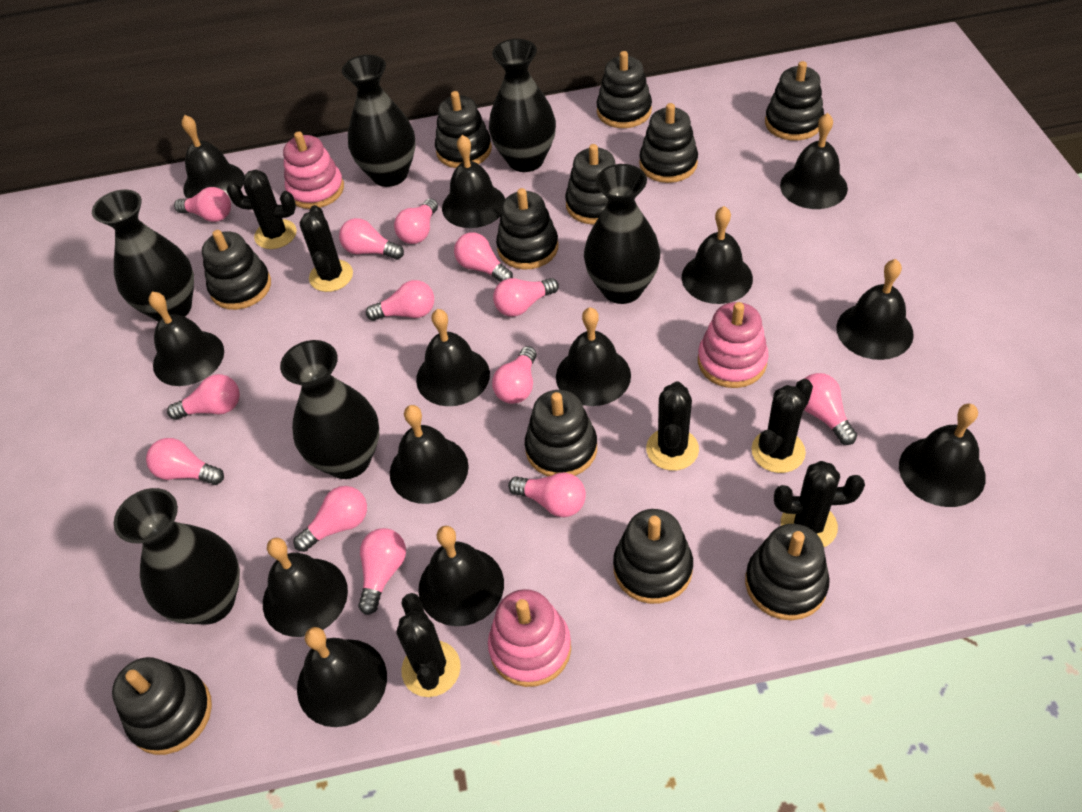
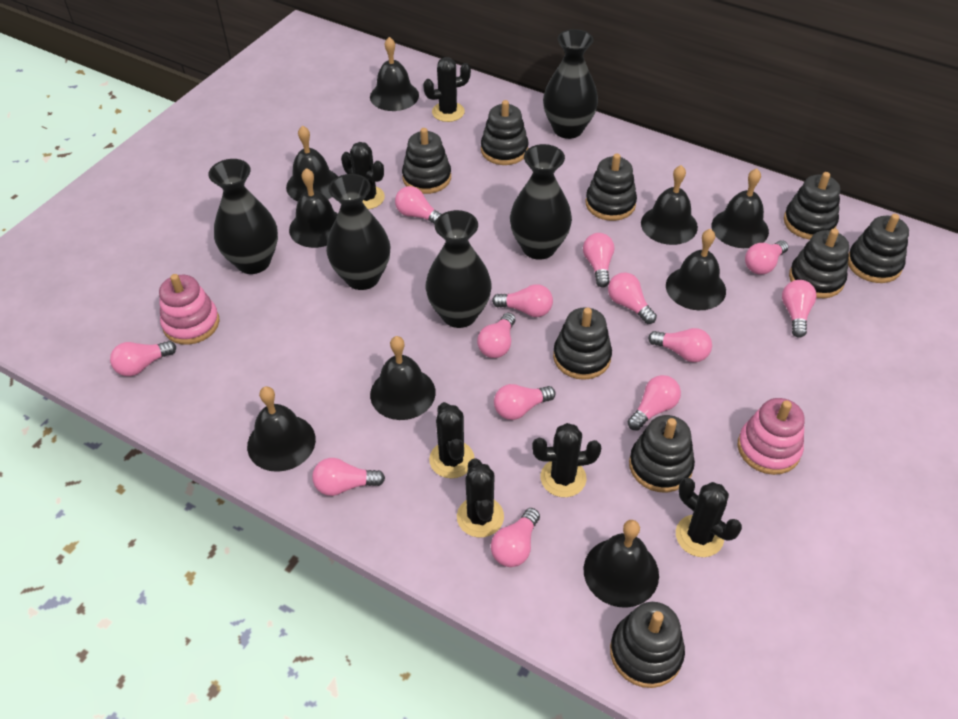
black bell: [148,292,224,386] [181,115,244,199] [263,538,348,637] [297,627,387,727] [390,405,469,504] [416,309,490,406] [418,526,504,626] [442,135,505,228] [556,307,631,406] [682,206,753,304] [780,113,848,209] [836,259,914,360] [899,404,986,507] = 13 -> [247,386,316,472] [286,126,338,201] [289,168,338,248] [370,37,419,111] [370,336,436,420] [584,520,659,608] [641,165,698,245] [666,229,726,310] [712,168,769,248] = 9
black stacking toy: [112,657,212,755] [202,230,271,310] [435,91,492,168] [496,188,558,269] [525,390,597,476] [565,144,615,225] [597,51,652,128] [613,509,693,604] [639,103,698,183] [745,524,830,620] [765,61,824,141] = 11 -> [402,128,451,194] [481,100,529,165] [553,307,612,380] [585,153,637,221] [610,602,685,688] [629,415,695,492] [784,172,840,240] [789,229,849,298] [848,214,909,283] = 9
black vase: [92,190,194,322] [114,488,240,625] [280,340,379,479] [342,55,416,187] [489,39,556,172] [584,164,660,304] = 6 -> [209,159,278,274] [326,174,390,290] [425,210,491,328] [510,144,572,260] [543,29,598,139] = 5
pink stacking toy: [283,131,344,209] [488,589,571,687] [698,302,768,388] = 3 -> [159,274,220,345] [738,398,805,475] = 2

